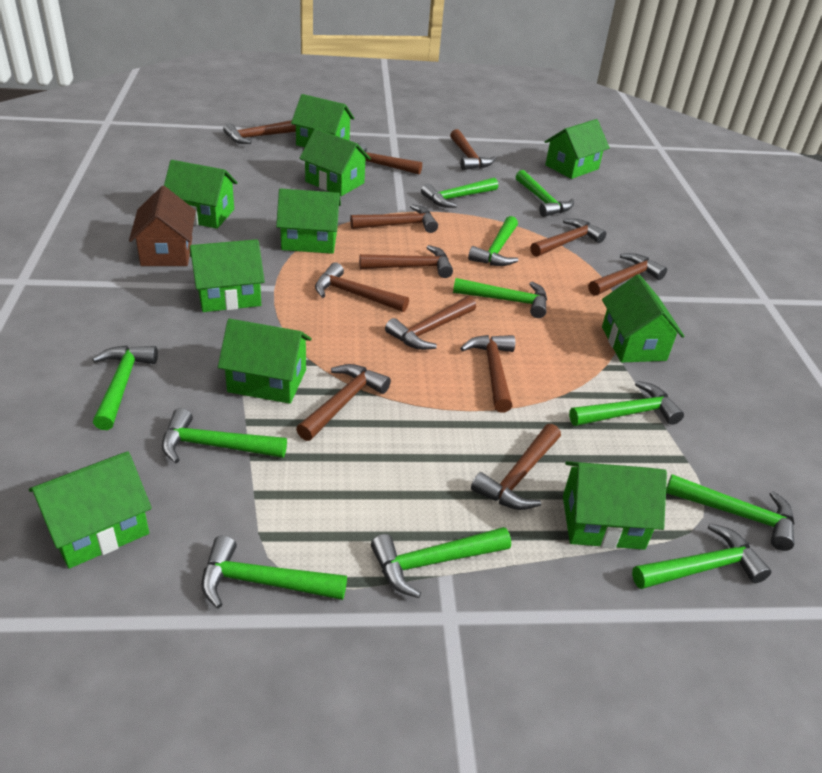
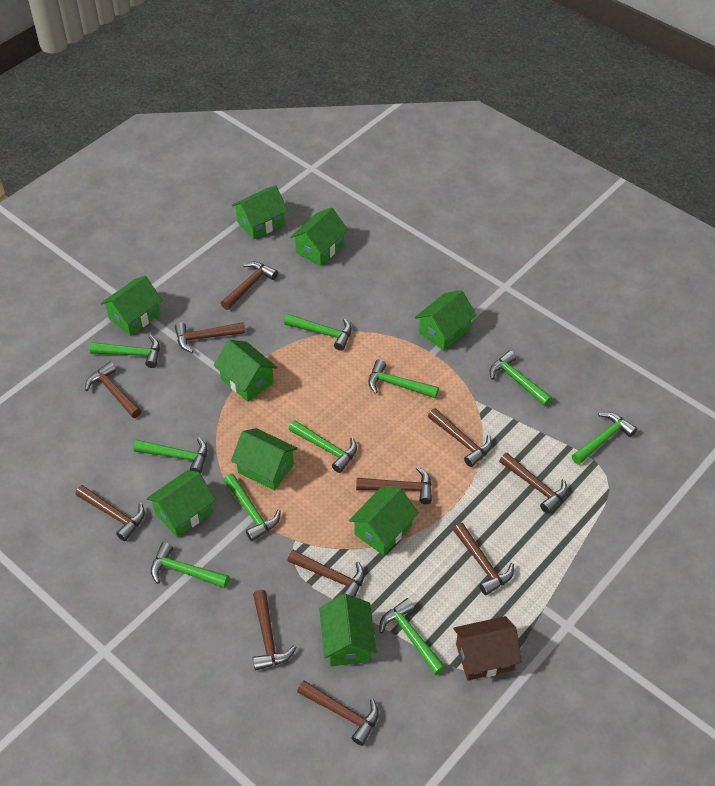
brown hammer: [223,120,296,144] [296,364,391,441] [315,262,409,312] [350,204,438,233] [357,142,422,175] [359,245,453,278] [385,296,476,350] [450,129,496,170] [460,335,515,412] [471,424,561,510] [530,219,607,257] [588,253,667,296] = 12 -> [76,485,145,541] [85,362,142,418] [175,322,245,353] [221,262,278,310] [253,590,296,671] [288,550,365,597] [297,681,379,746] [356,467,432,504] [428,408,492,467] [453,523,514,595] [499,453,568,514] = 11
green hammer: [92,345,158,430] [162,408,287,463] [201,535,347,608] [371,527,511,598] [421,178,498,208] [453,278,547,318] [468,216,518,266] [515,170,574,217] [569,381,684,426] [632,523,772,589] [666,474,795,551] = 11 -> [90,335,160,368] [133,437,208,474] [151,542,229,588] [224,474,281,541] [284,314,352,351] [289,420,357,473] [368,360,439,398] [380,598,446,675] [489,351,552,406] [572,412,637,465] = 10
green house: [29,451,152,569] [164,160,238,229] [190,239,265,312] [218,319,312,404] [276,188,341,254] [291,94,354,147] [299,128,371,196] [545,119,610,179] [563,461,667,550] [602,274,684,362] = 10 -> [101,276,162,336] [146,470,216,537] [214,340,278,402] [231,428,298,491] [232,185,288,239] [290,207,348,266] [319,594,377,666] [349,487,419,555] [415,290,477,351] = 9

